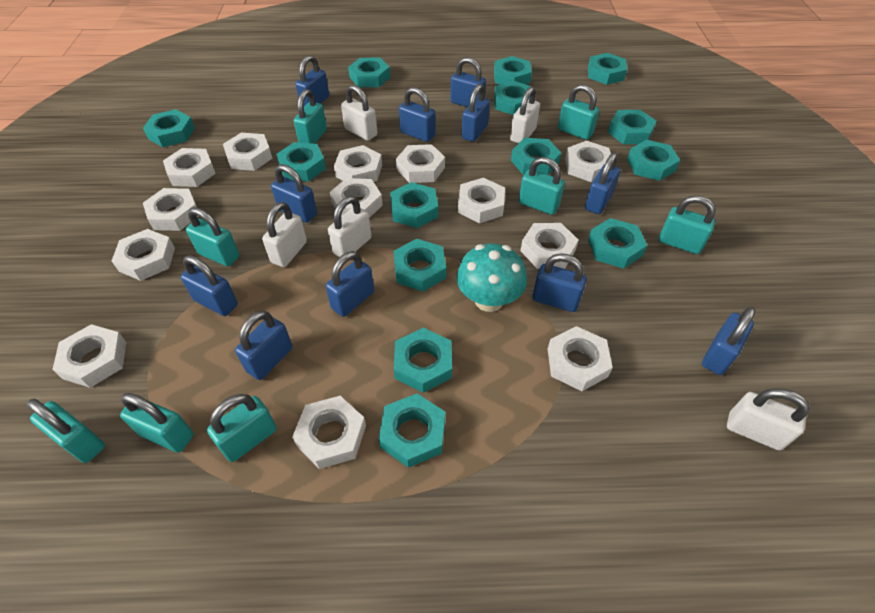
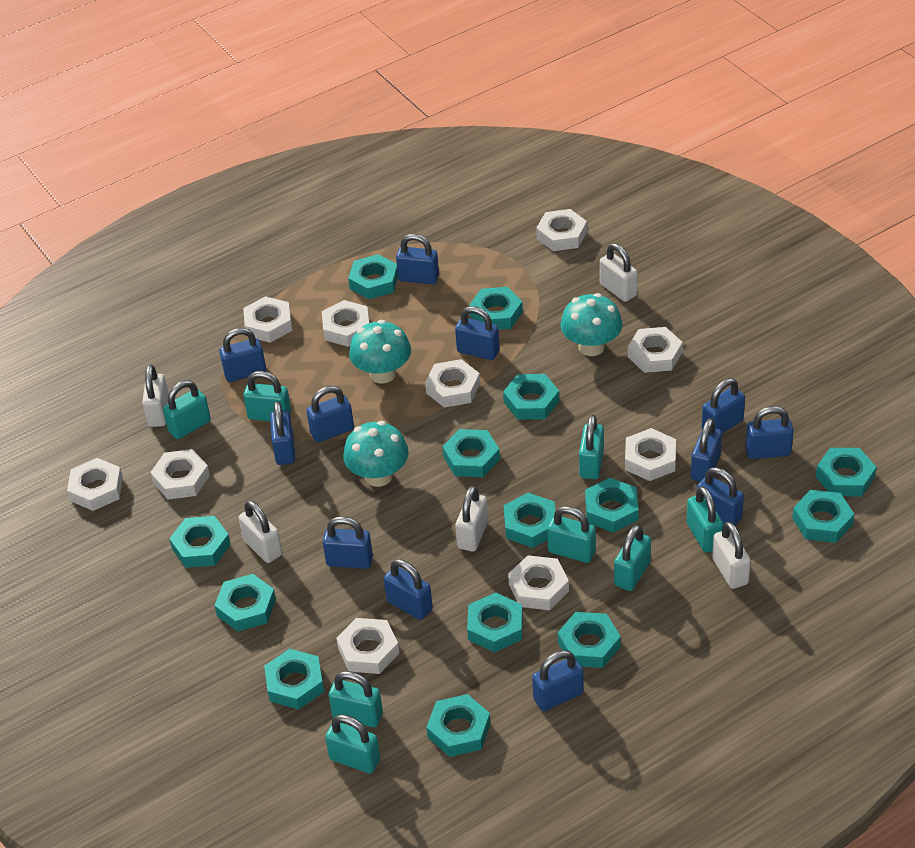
blue padlock: [181,255,238,316] [235,311,292,380] [271,164,317,223] [295,55,329,107] [325,251,374,317] [399,87,436,142] [450,57,486,107] [462,84,490,142] [532,253,587,312] [585,152,620,214] [702,307,755,375] = 11 -> [219,328,266,382] [270,401,295,465] [306,386,354,442] [323,516,373,569] [384,559,433,620] [396,234,439,285] [455,306,500,360] [532,650,584,711] [691,418,722,482] [697,467,744,526] [701,378,745,434] [745,406,794,459] = 12
turquoise mushroom: [456,243,527,312] = 1 -> [343,421,409,487] [349,320,411,384] [561,293,622,356] = 3
white nut: [52,324,126,388] [112,229,175,281] [143,188,199,231] [163,148,216,187] [223,133,272,171] [292,396,366,469] [330,178,383,218] [334,145,382,182] [396,144,445,183] [458,178,505,223] [521,223,578,269] [548,326,613,391] [565,141,611,182] = 13 -> [67,458,123,511] [150,449,210,500] [243,296,292,343] [322,300,369,347] [336,618,399,674] [425,359,480,408] [508,555,569,610] [536,209,587,251] [625,428,676,481] [628,327,683,373] = 10

